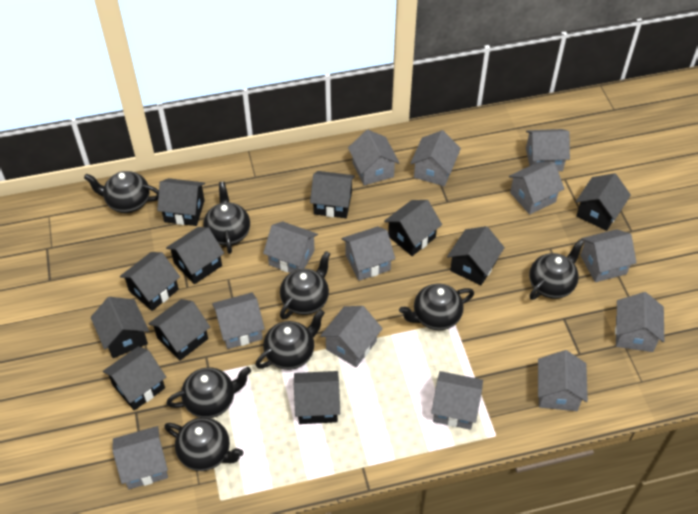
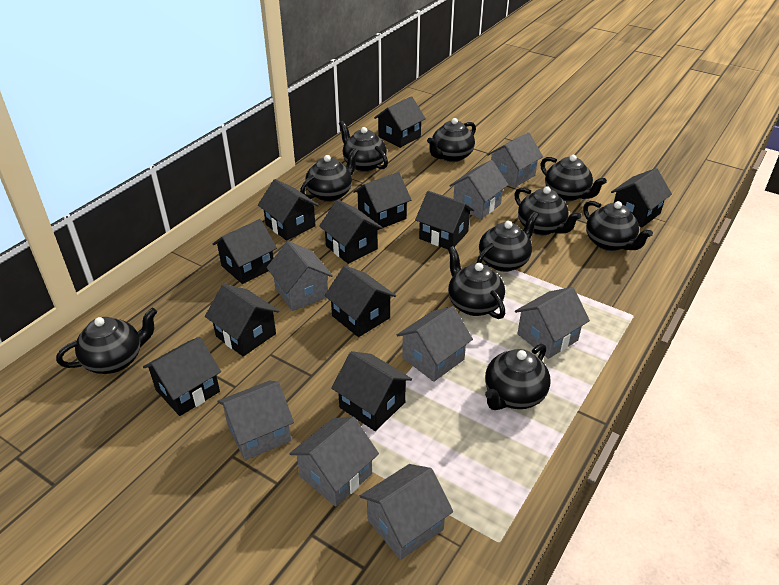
black teapot: [84,171,159,213] [164,417,244,471] [166,367,251,418] [203,182,250,254] [255,309,325,370] [280,251,330,319] [399,283,474,330] [529,239,584,300] = 8 -> [56,308,157,374] [300,148,358,202] [339,121,388,172] [427,118,476,162] [448,246,505,319] [477,211,539,272] [485,344,550,410] [514,186,581,235] [541,155,607,201] [583,201,653,251] = 10
grey house: [112,426,168,489] [212,292,265,349] [263,221,318,273] [320,306,383,367] [342,226,395,281] [348,130,400,186] [410,130,461,186] [431,371,483,430] [509,162,564,215] [526,129,570,171] [538,350,588,411] [580,229,637,282] [615,292,664,352] = 13 -> [217,380,294,461] [267,241,333,311] [290,416,379,507] [360,464,453,560] [397,306,473,382] [449,160,508,219] [487,132,543,188] [515,287,590,359] = 8

